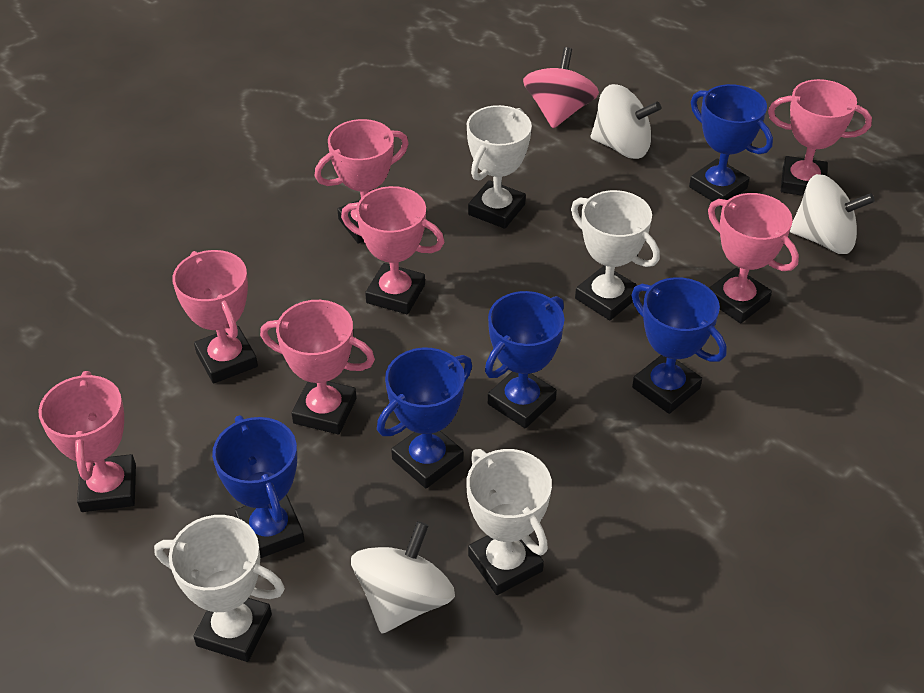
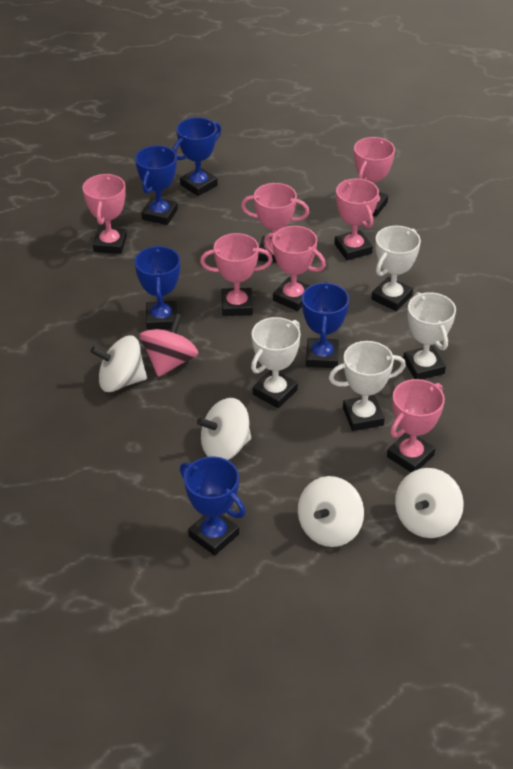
white spinning top: [351,521,455,633] [591,84,661,159] [790,174,875,254] = 3 -> [90,335,147,392] [197,398,251,460] [298,476,364,547] [395,468,464,538] = 4

